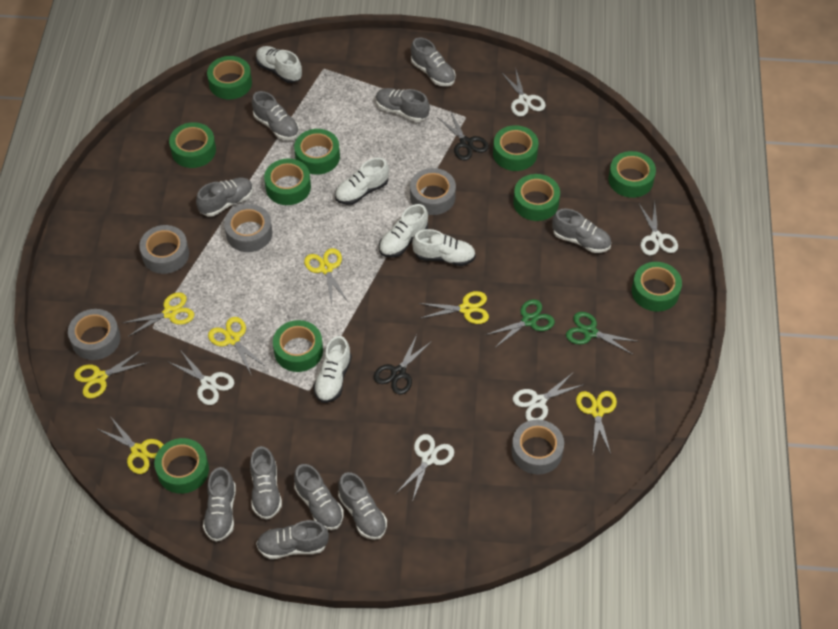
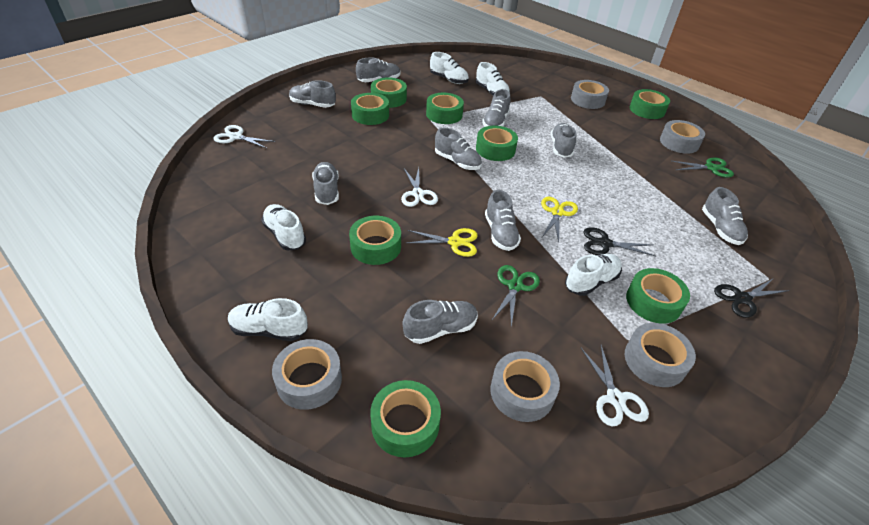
green tape: [154,438,209,494] [169,122,216,168] [207,56,252,99] [264,159,311,205] [273,320,323,372] [294,129,340,175] [493,125,538,171] [513,174,560,221] [608,151,656,198] [632,262,682,312] = 10 -> [349,216,401,265] [351,93,389,125] [370,380,441,457] [371,77,407,108] [426,93,464,124] [476,125,518,161] [626,268,690,324] [630,89,670,119] = 8
grey shoe: [196,177,253,216] [203,467,236,542] [250,446,282,519] [252,91,299,140] [256,520,329,559] [294,464,344,530] [338,472,387,540] [376,88,430,122] [411,37,456,86] [552,209,611,253] = 10 -> [289,80,336,108] [312,162,339,205] [356,57,400,82] [402,300,478,344] [435,128,482,170] [482,89,510,127] [485,190,521,251] [551,123,576,158] [702,187,748,245] = 9
white scissors: [167,351,234,405] [397,434,454,502] [501,67,546,116] [513,372,583,421] [638,201,678,256] = 5 -> [213,125,275,148] [401,168,438,207] [581,345,649,426] = 3
yellow scissors: [74,350,147,398] [98,416,164,474] [123,292,194,337] [208,317,266,376] [304,248,348,305] [419,291,489,324] [576,391,617,454] = 7 -> [407,228,478,257] [541,197,578,242] = 2

